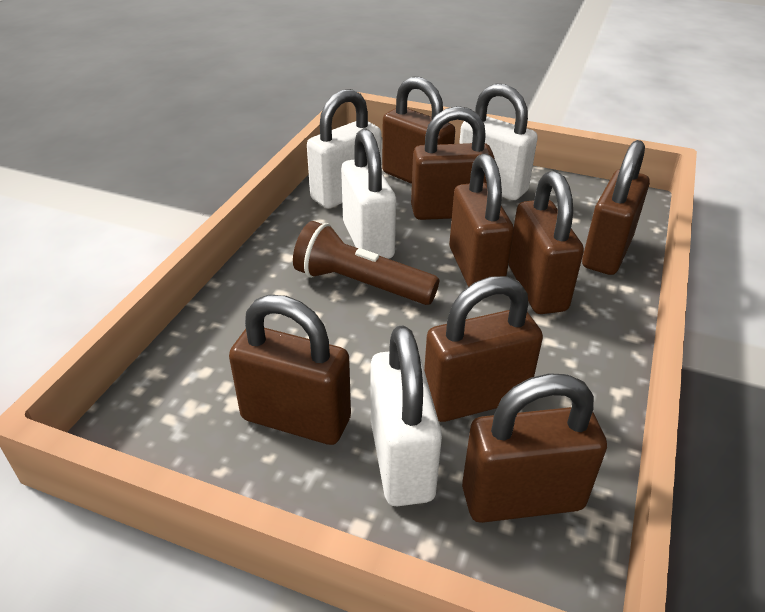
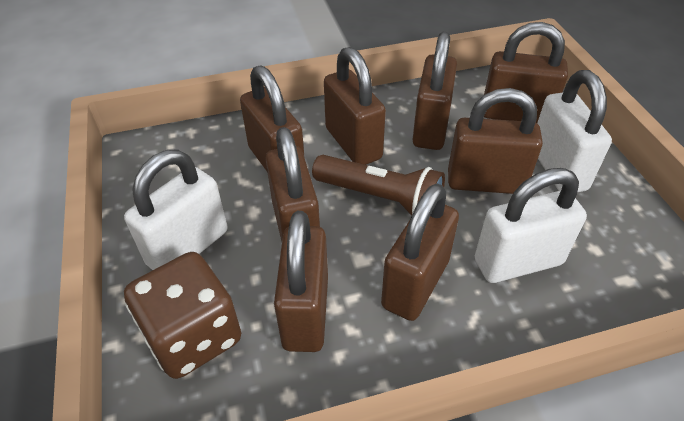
brown dice: none = 0 -> [124,252,241,379] = 1
white padlock: [307,89,381,208] [341,129,396,259] [371,325,442,506] [459,84,538,200] = 4 -> [124,149,228,270] [475,168,587,283] [537,70,612,192] = 3

